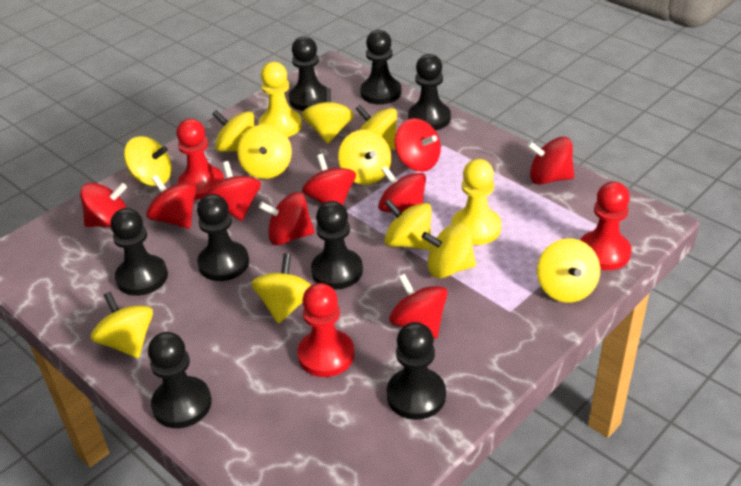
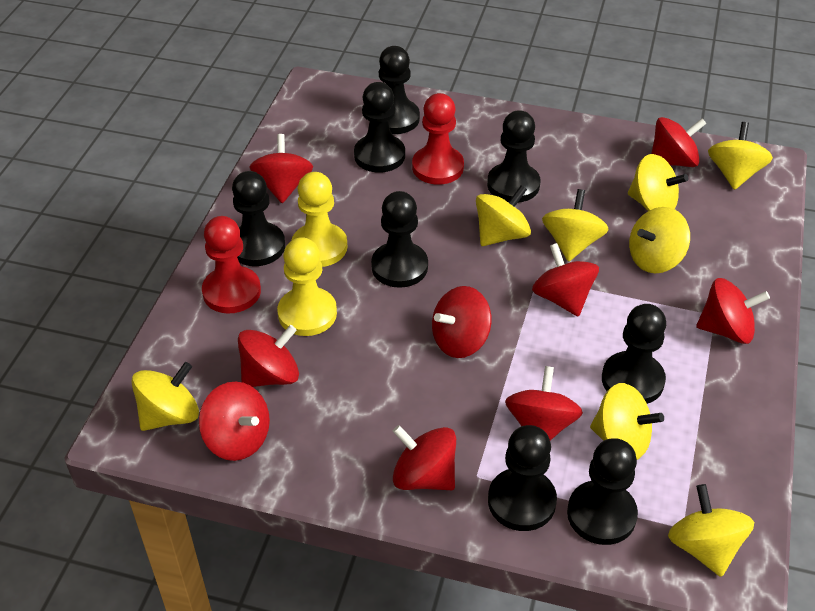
red pawn: [176,119,224,200] [298,283,354,377] [580,182,631,270] = 3 -> [202,216,261,313] [412,93,464,185] = 2
yellow spinning top: [91,292,153,358] [124,136,172,186] [212,110,254,152] [237,124,292,179] [251,253,311,324] [302,88,354,144] [338,130,391,185] [355,105,397,150] [384,199,432,250] [422,222,476,278] [537,238,600,303] = 11 -> [131,362,199,431] [476,185,531,246] [542,189,609,262] [590,383,664,460] [628,154,688,211] [629,207,690,273] [668,484,754,577] [708,122,773,190] = 8

